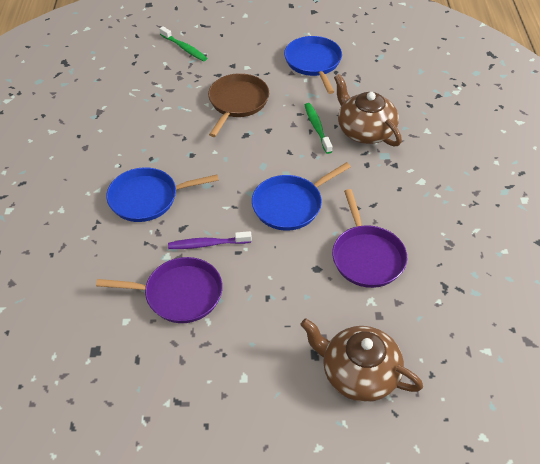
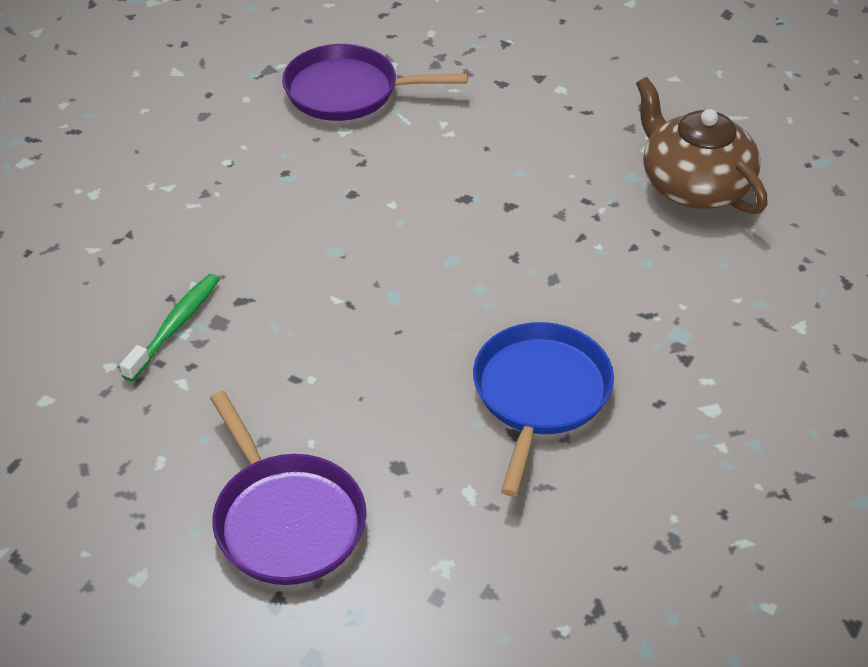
blue pan: [106,167,219,222] [252,162,351,231] [284,36,342,94] = 3 -> [473,322,614,497] = 1
brown pan: [208,73,269,137] = 1 -> none = 0
brown teapot: [300,318,423,402] [334,74,402,147] = 2 -> [636,77,768,214] = 1
green toothbrush: [159,26,207,61] [305,103,332,154] = 2 -> [119,274,220,381] = 1
purple toothbrush: [168,231,252,249] = 1 -> none = 0

